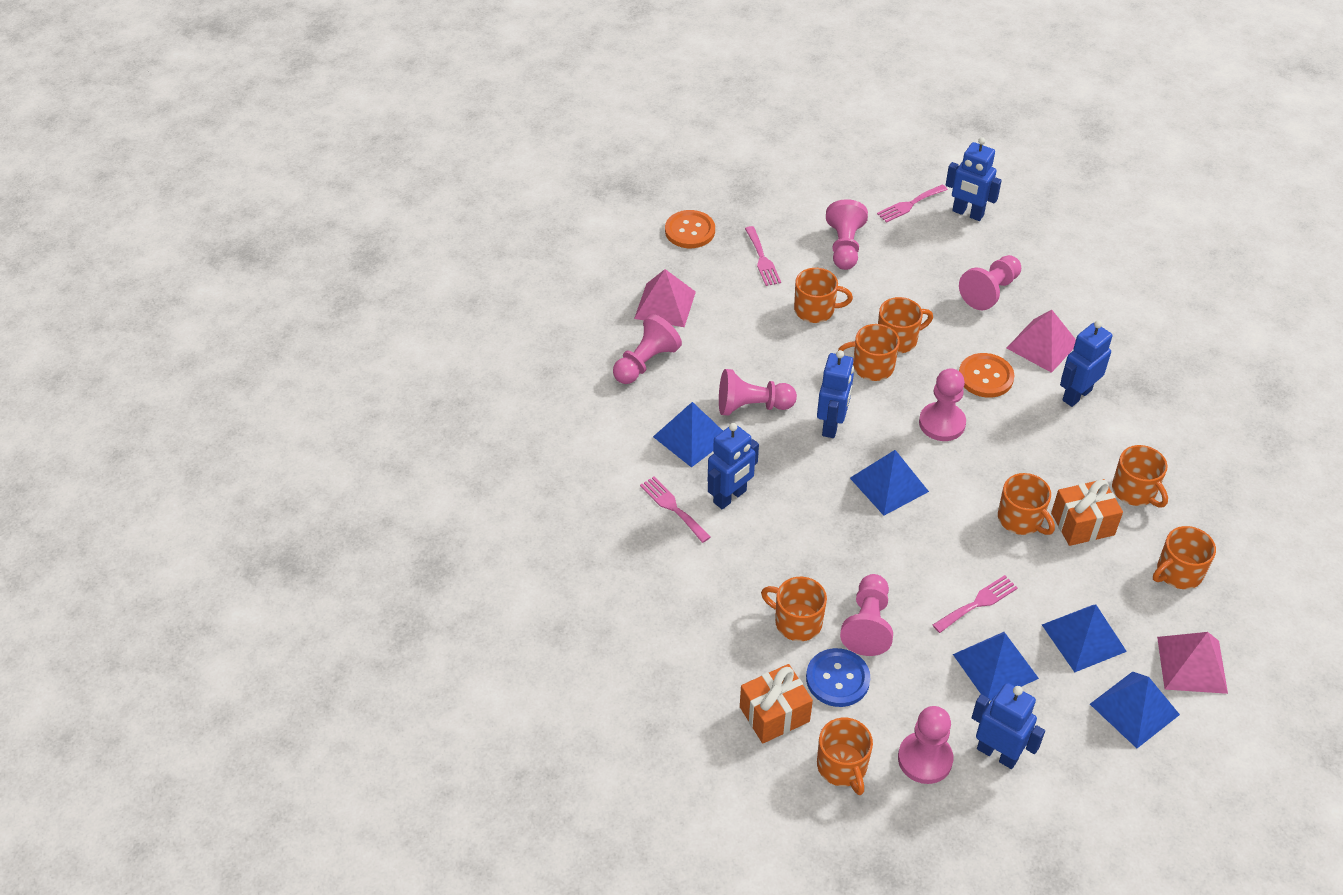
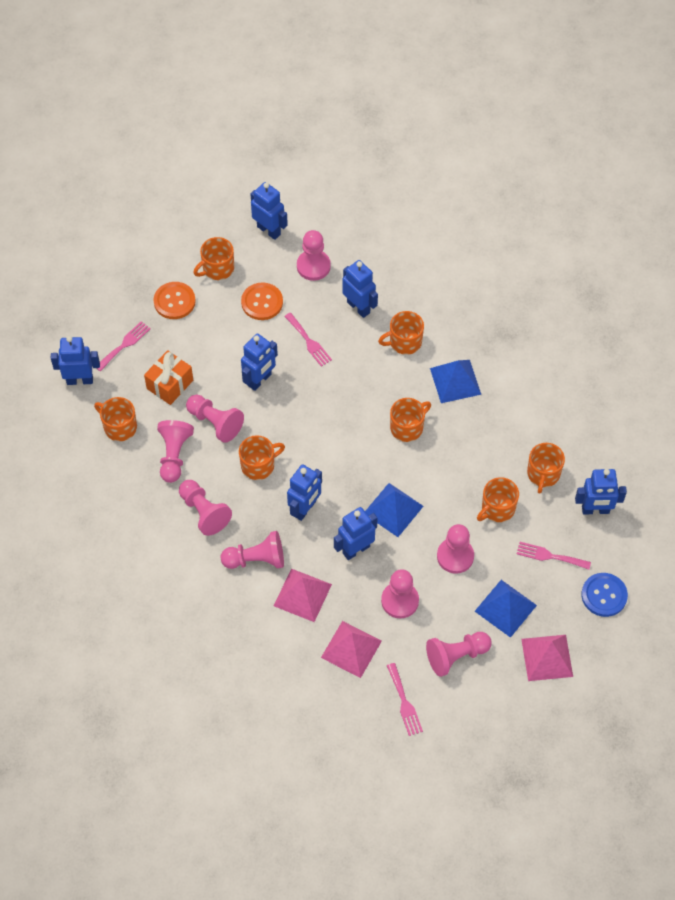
blue pyramid: [653,402,723,468] [850,450,929,515] [953,632,1039,701] [1042,605,1127,672] [1090,671,1180,748] = 5 -> [365,483,424,537] [430,360,481,403] [475,580,537,638] = 3
blue robot: [708,423,759,509] [817,350,854,438] [946,137,1002,221] [971,683,1045,769] [1060,320,1112,407] = 5 -> [51,336,100,385] [241,333,278,391] [251,182,288,240] [287,464,322,521] [334,507,378,560] [342,260,378,318] [575,469,627,514] = 7
orange gift: [740,664,813,743] [1051,479,1123,546] = 2 -> [144,350,193,405] = 1
orange mug: [761,577,827,641] [794,268,853,323] [817,718,873,795] [838,324,900,381] [878,297,933,353] [998,473,1055,535] [1112,445,1168,507] [1153,526,1216,589] = 8 -> [94,397,137,441] [193,237,234,280] [239,435,285,480] [378,311,424,355] [390,398,431,442] [477,477,519,522] [527,443,565,494] = 7
pink pawn: [613,314,682,384] [719,369,797,416] [826,199,868,270] [840,574,893,656] [898,706,953,784] [919,368,966,441] [959,255,1021,310] = 7 -> [157,420,194,483] [179,480,232,536] [186,395,244,443] [221,531,284,569] [297,230,331,281] [381,569,419,619] [426,632,492,677] [437,524,474,574] = 8

